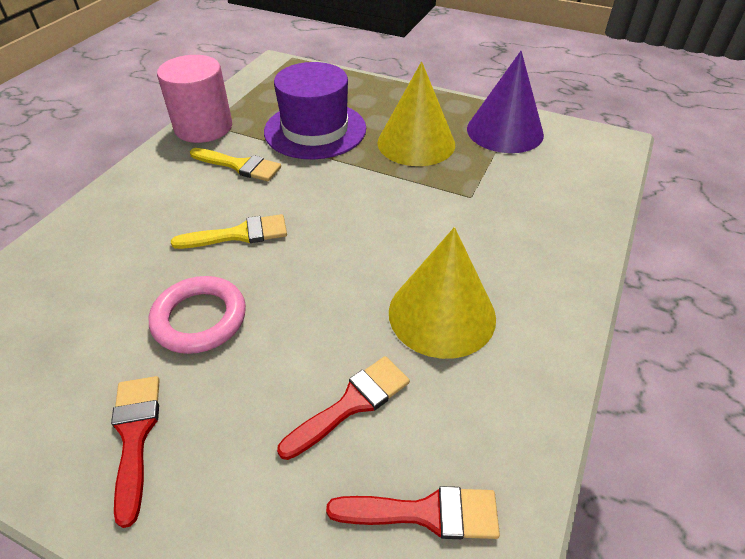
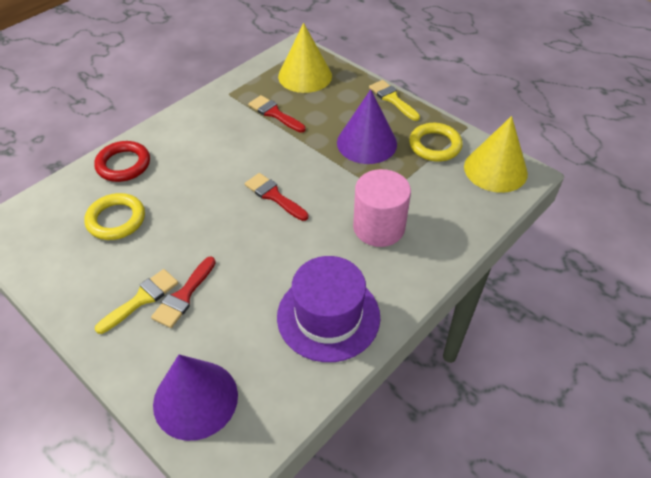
pink ring: [148,276,246,354] = 1 -> none = 0
purple cone: [467,51,544,153] = 1 -> [153,354,238,441] [337,89,397,164] = 2
red ring: none = 0 -> [94,141,150,182] = 1
yellow ring: none = 0 -> [84,193,145,240] [409,123,463,162] = 2

